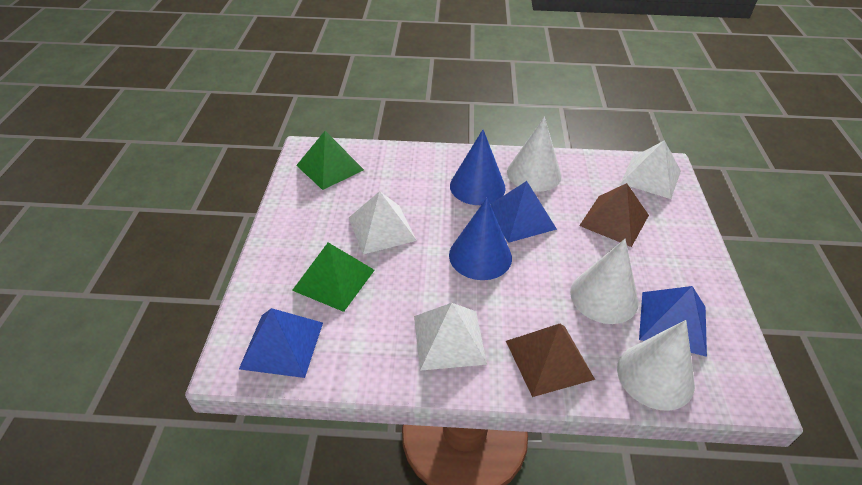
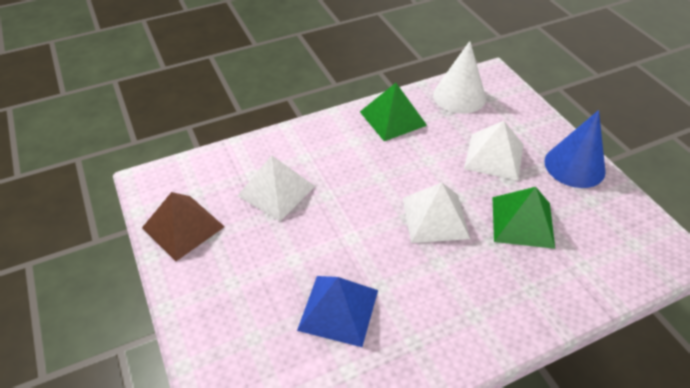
blue cone: [449,198,512,280] [450,130,506,205] = 2 -> [544,110,606,188] = 1
blue pyramid: [239,308,323,378] [490,181,557,243] [639,286,707,357] = 3 -> [297,276,378,347] = 1
brown pyramid: [506,324,595,397] [579,183,649,247] = 2 -> [142,192,225,261] = 1
white cone: [507,117,562,192] [570,239,639,324] [617,320,695,411] = 3 -> [433,41,486,114] = 1

